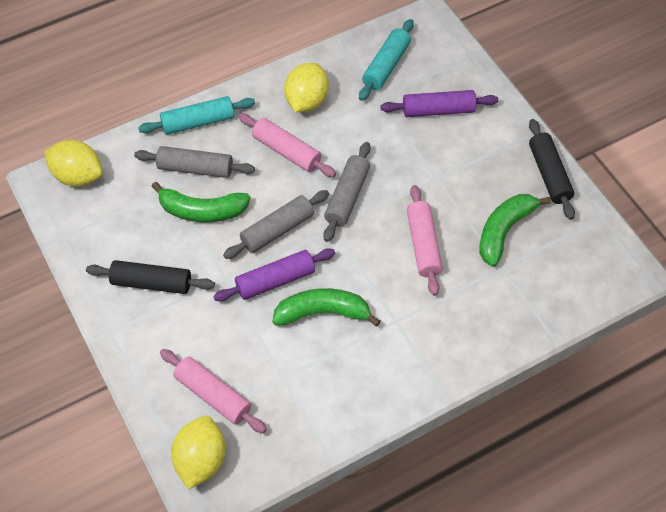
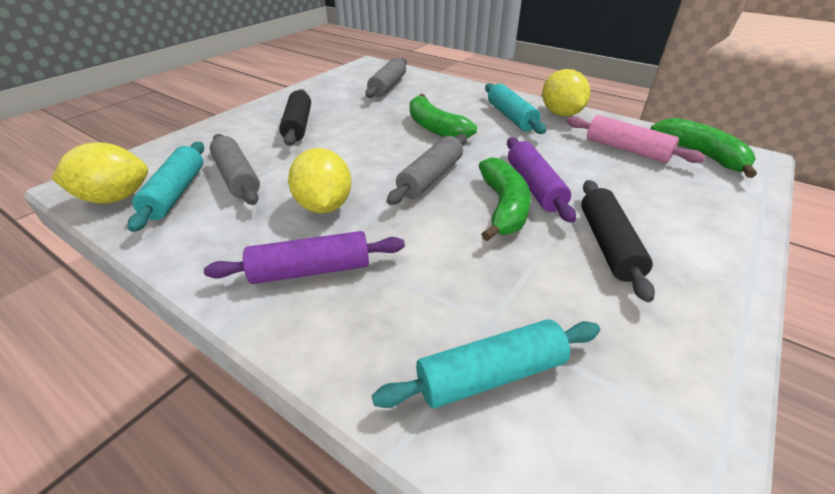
pink rolling pin: [160,349,267,433] [239,113,336,177] [407,185,443,296] = 3 -> [567,115,705,163] = 1
turquoise rolling pin: [138,96,255,135] [359,19,414,101] = 2 -> [128,142,204,232] [372,319,600,408] [485,83,546,134] = 3

